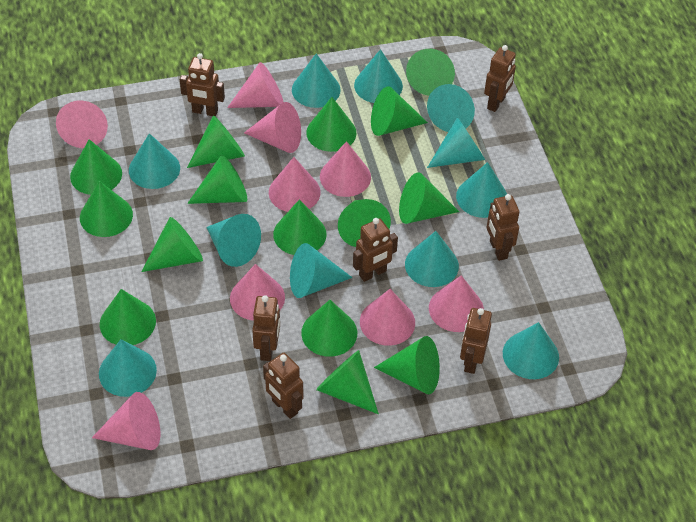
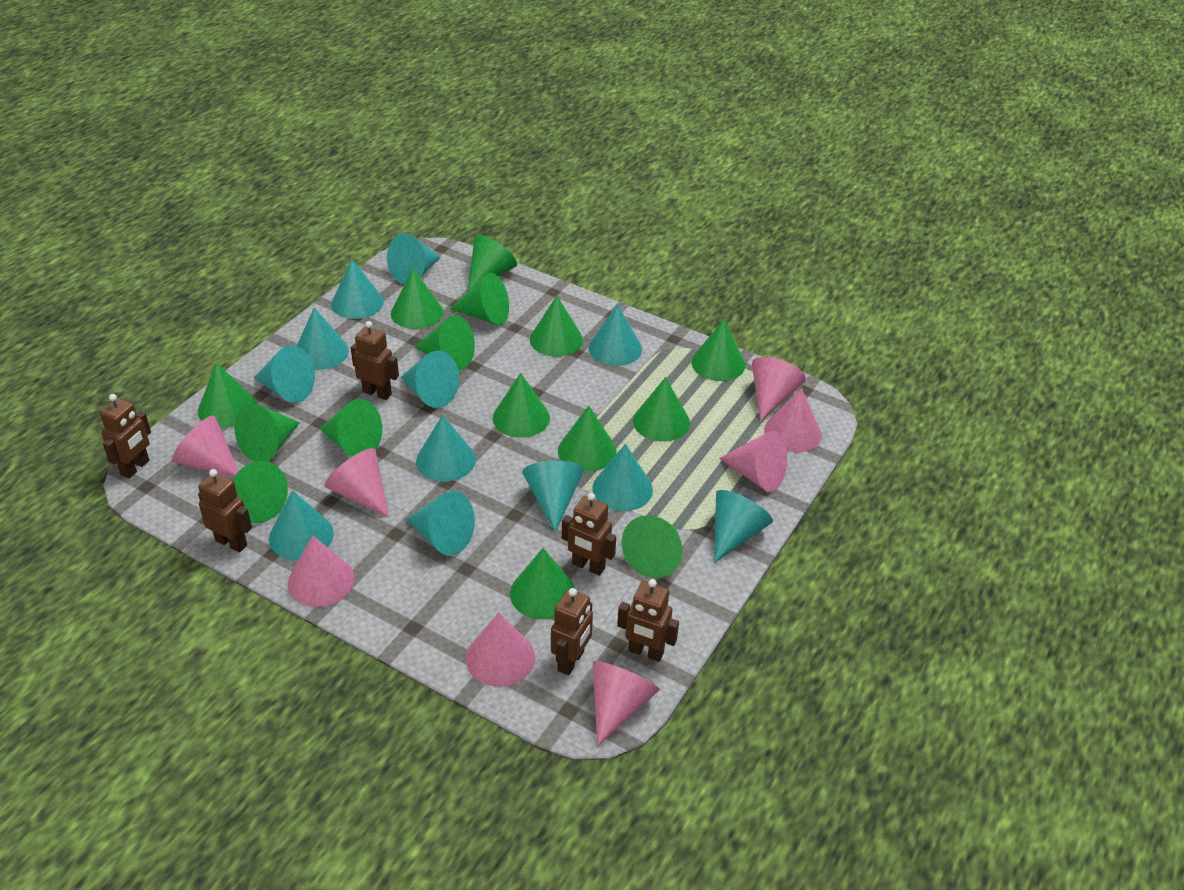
brown robot: [180,53,225,117] [252,295,280,361] [263,353,303,419] [353,218,398,282] [460,308,492,374] [484,45,516,112] [486,194,519,261] = 7 -> [100,394,151,478] [198,469,252,552] [351,321,399,400] [551,588,593,675] [562,493,616,576] [617,579,679,662] = 6
pink cone: [56,100,108,148] [92,392,160,450] [227,62,283,108] [230,264,285,321] [244,102,301,153] [269,157,321,212] [320,141,371,197] [360,289,415,346] [429,275,484,332] = 9 -> [172,415,239,477] [288,535,354,607] [324,448,389,518] [466,613,535,687] [593,661,660,746] [719,431,787,492] [752,357,806,422] [764,388,822,452] = 8
turquoise cone: [99,339,157,397] [129,133,180,189] [206,214,261,267] [290,243,352,298] [292,54,341,108] [354,49,403,103] [405,231,459,287] [427,84,475,132] [427,117,485,168] [456,162,507,218] [503,322,559,379] = 11 -> [254,345,315,403] [269,490,334,560] [297,308,349,370] [331,259,384,319] [387,233,440,285] [401,351,459,408] [407,491,475,555] [416,415,476,482] [522,461,584,532] [589,304,642,366] [592,444,653,511] [714,490,773,563] = 12

